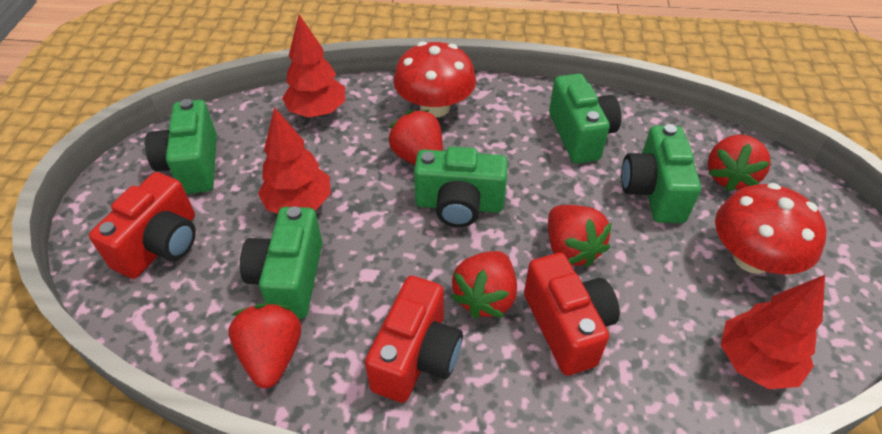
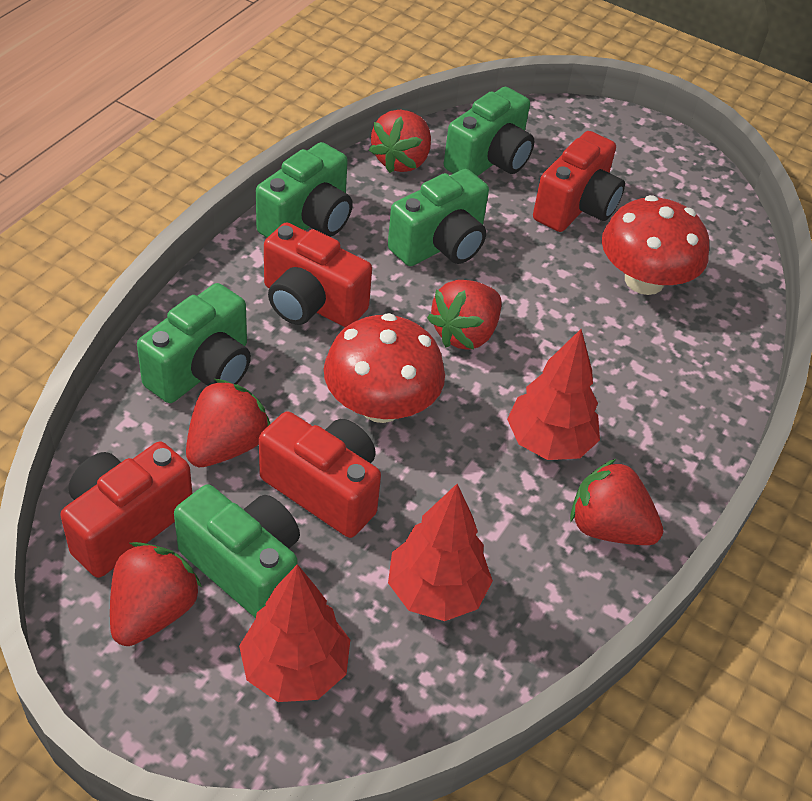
red camera: [89,172,196,279] [365,276,463,403] [524,253,620,376] = 3 -> [60,442,192,578] [259,411,381,538] [264,222,372,327] [533,131,625,232] = 4

